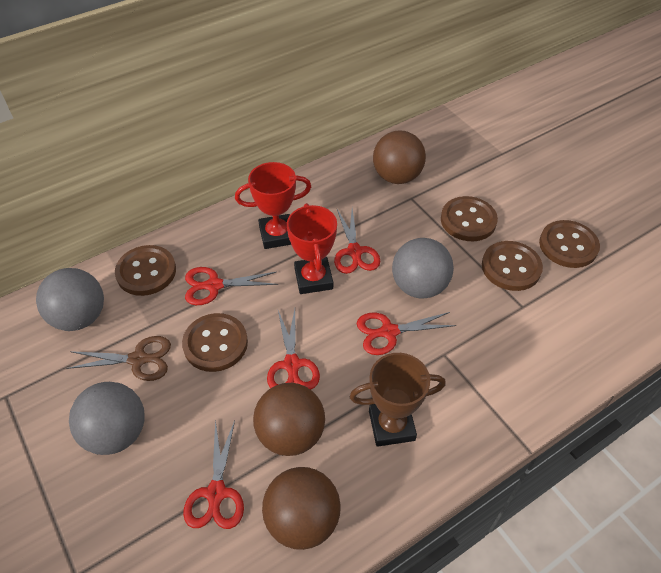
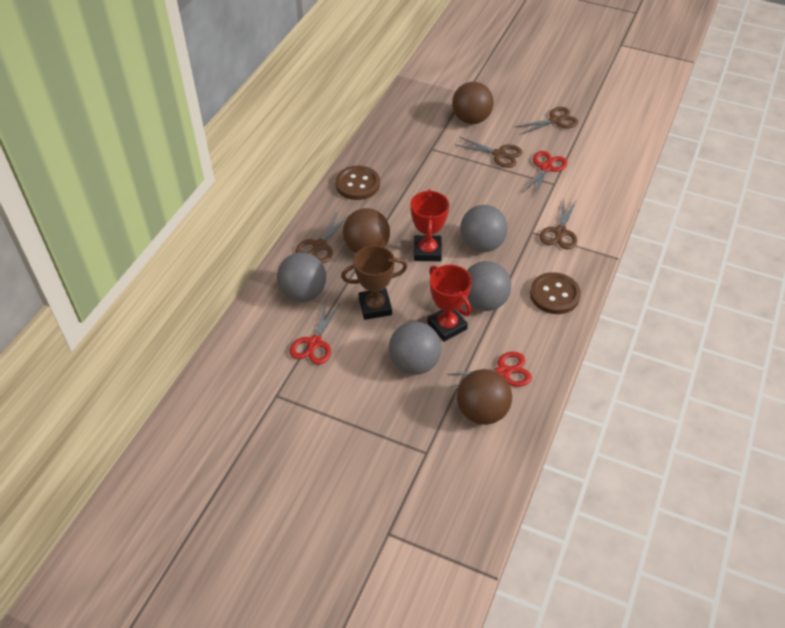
brown button: [115,245,176,296] [182,313,248,372] [441,196,498,241] [482,241,543,291] [539,220,600,268] = 5 -> [335,166,380,200] [530,272,581,314] = 2
brown scissors: [67,336,171,381] = 1 -> [296,212,349,264] [456,137,522,168] [515,107,579,135] [540,199,577,249] = 4
grey ball: [36,268,104,331] [69,382,145,455] [392,238,454,299] = 3 -> [277,252,326,302] [388,322,442,375] [460,205,508,252] [467,261,511,311] = 4
red scissors: [183,420,244,529] [185,267,278,305] [267,309,320,390] [334,208,380,274] [357,312,456,355] = 5 -> [290,301,340,365] [448,352,532,387] [523,151,567,196] = 3

